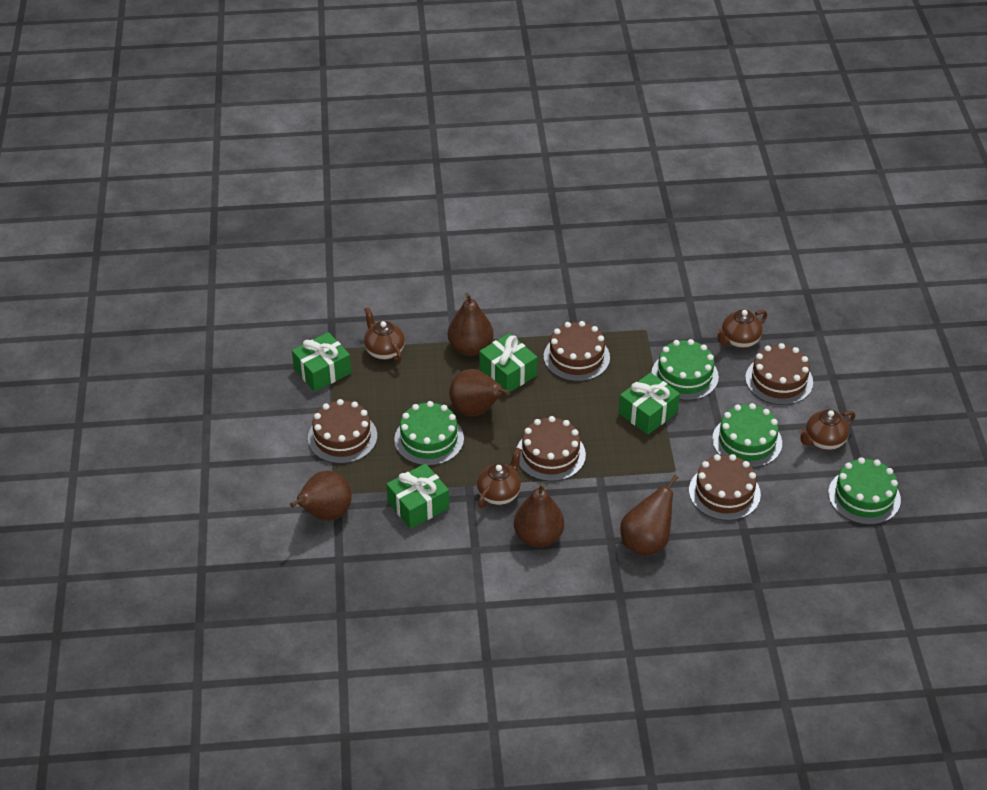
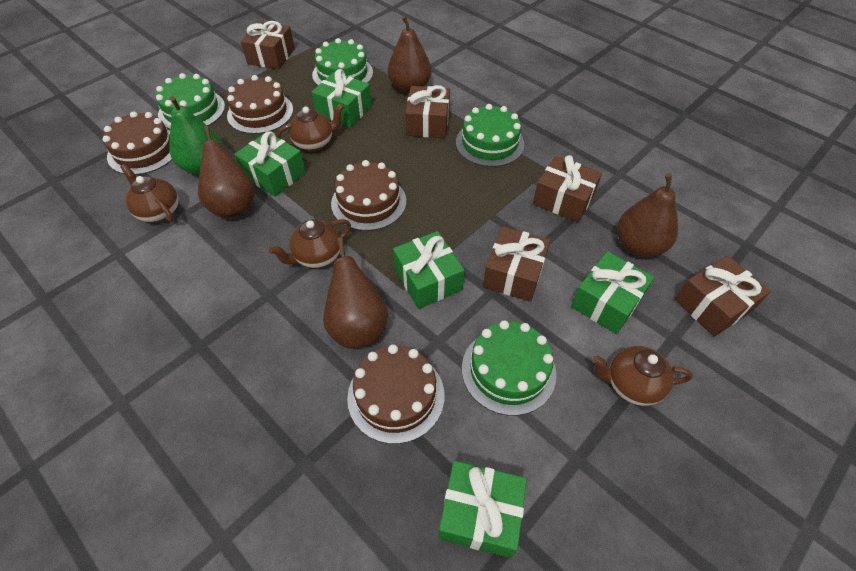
brown cake: [308,399,377,464] [516,416,586,481] [544,321,610,381] [689,454,761,521] [745,343,813,405] = 5 -> [103,111,172,175] [227,75,293,134] [331,160,406,231] [347,344,445,444] = 4
brown gift: none = 0 -> [241,21,295,69] [405,85,450,138] [483,226,550,302] [533,155,602,222] [675,256,771,337] = 5
brown pear: [290,470,352,521] [448,293,493,356] [449,369,510,416] [514,483,564,547] [620,475,679,556] = 5 -> [198,126,255,218] [323,237,388,348] [388,16,432,94] [617,174,678,257] = 4
green gift: [292,332,351,392] [387,463,449,529] [479,333,538,392] [619,373,680,435] = 4 -> [234,131,306,197] [311,69,372,128] [393,231,464,309] [438,461,527,558] [571,251,654,334] = 5
green pear: none = 0 -> [169,96,224,175] = 1

